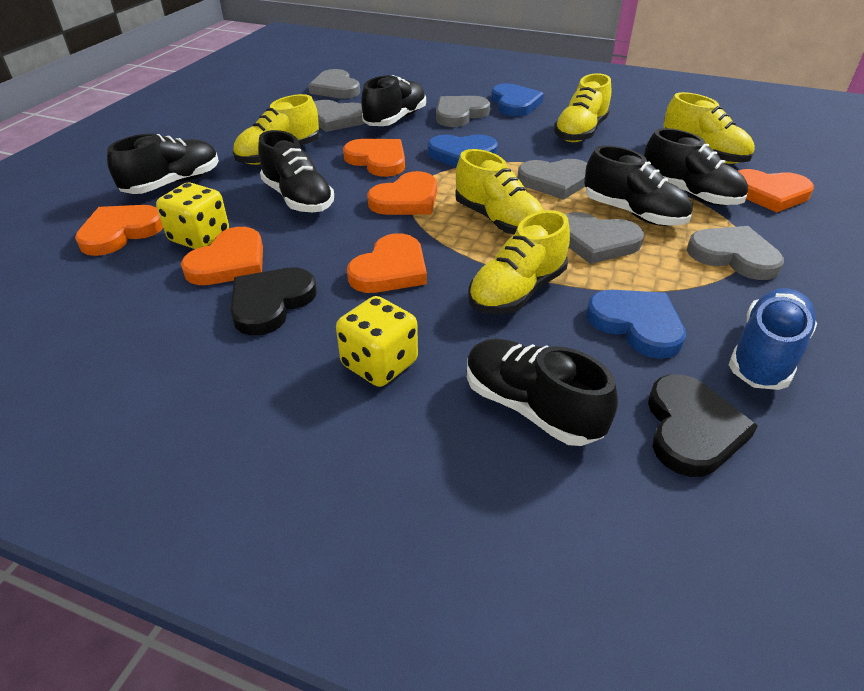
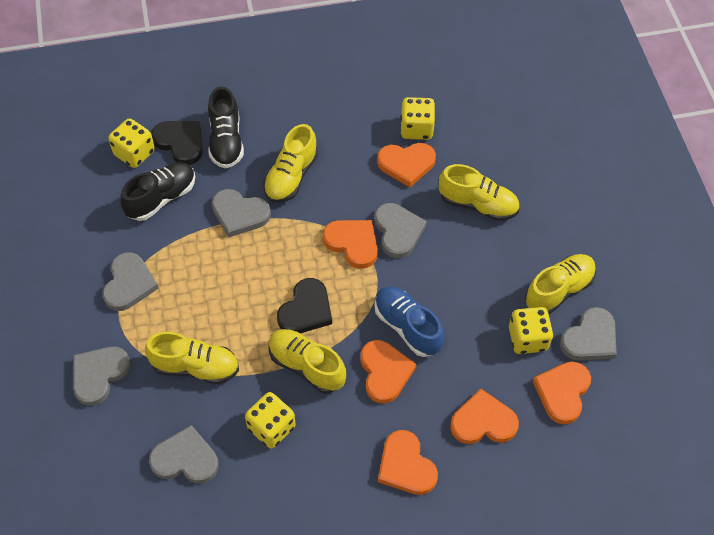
black shoe: [107,133,219,194] [258,130,334,213] [361,75,426,126] [467,338,618,446] [584,145,692,226] [644,128,748,206] = 6 -> [120,162,195,221] [208,86,244,168] = 2
blue heart: [428,134,498,168] [491,83,544,116] [586,290,686,359] = 3 -> none = 0
yellow dice: [156,183,229,249] [336,296,418,387] = 2 -> [108,118,155,168] [245,392,296,449] [401,97,435,140] [509,307,553,354] = 4

